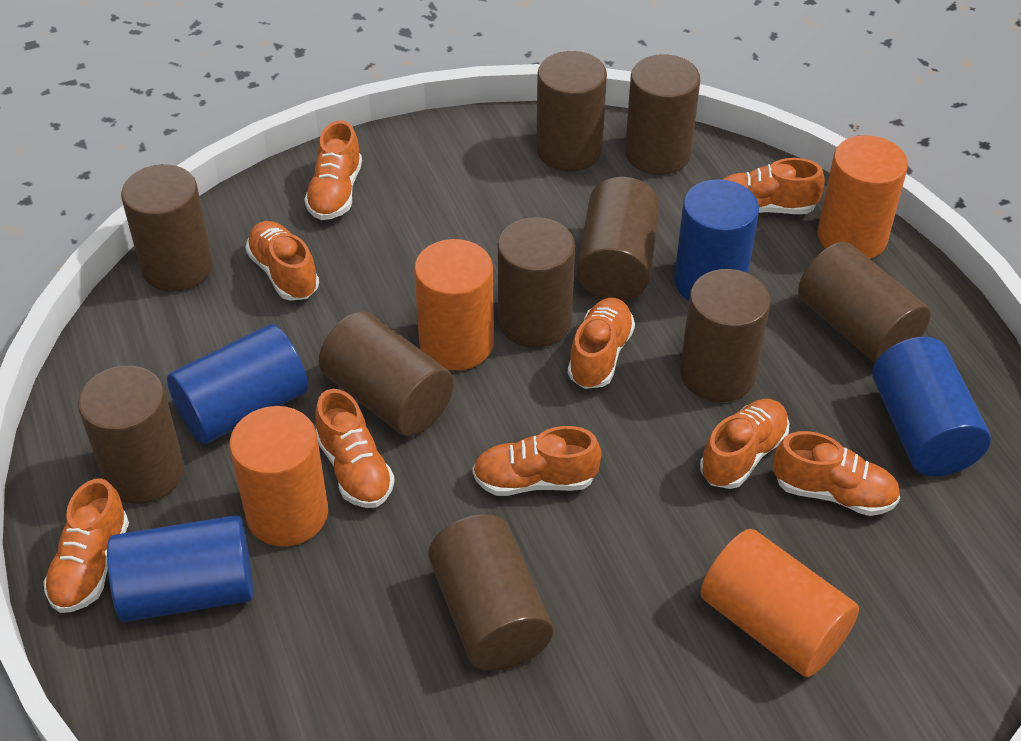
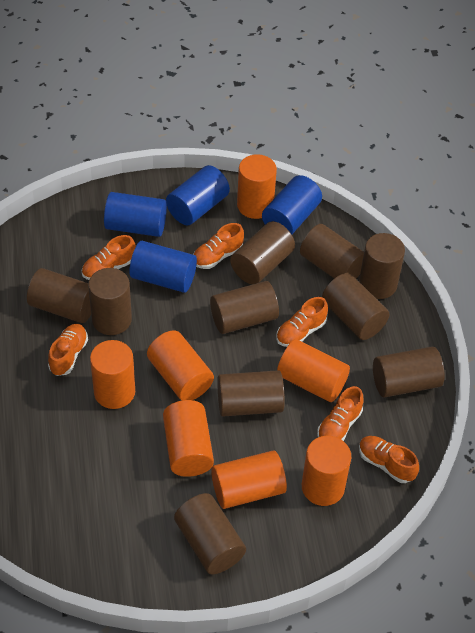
orange cylinder: [229,406,328,547] [414,239,494,371] [701,529,859,677] [817,135,908,259] = 4 -> [90,340,135,409] [147,330,214,400] [163,400,214,477] [211,450,287,509] [237,154,277,219] [277,339,350,402] [302,436,351,506] = 7
orange shoe: [44,479,129,613] [245,221,319,301] [304,121,362,220] [315,389,395,508] [472,426,602,496] [568,298,635,389] [700,399,789,489] [722,158,825,214] [773,431,900,516] = 9 -> [48,324,88,376] [82,235,136,280] [193,223,244,269] [276,297,328,347] [317,386,364,441] [359,436,419,483] = 6

